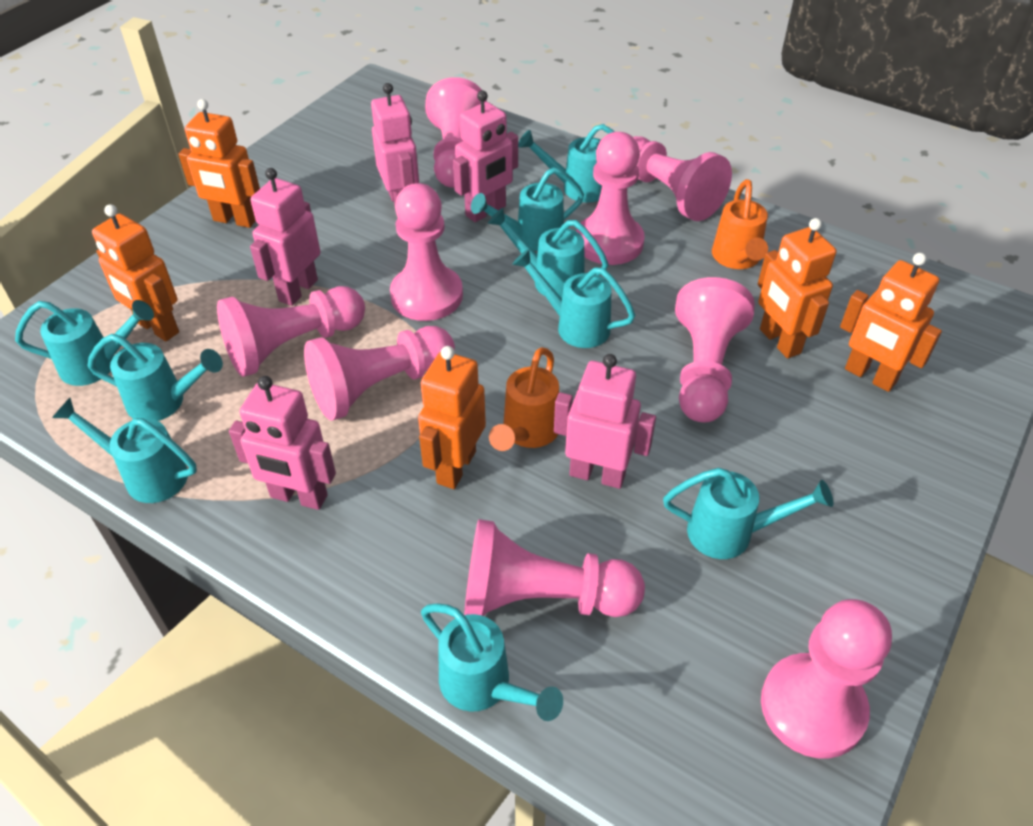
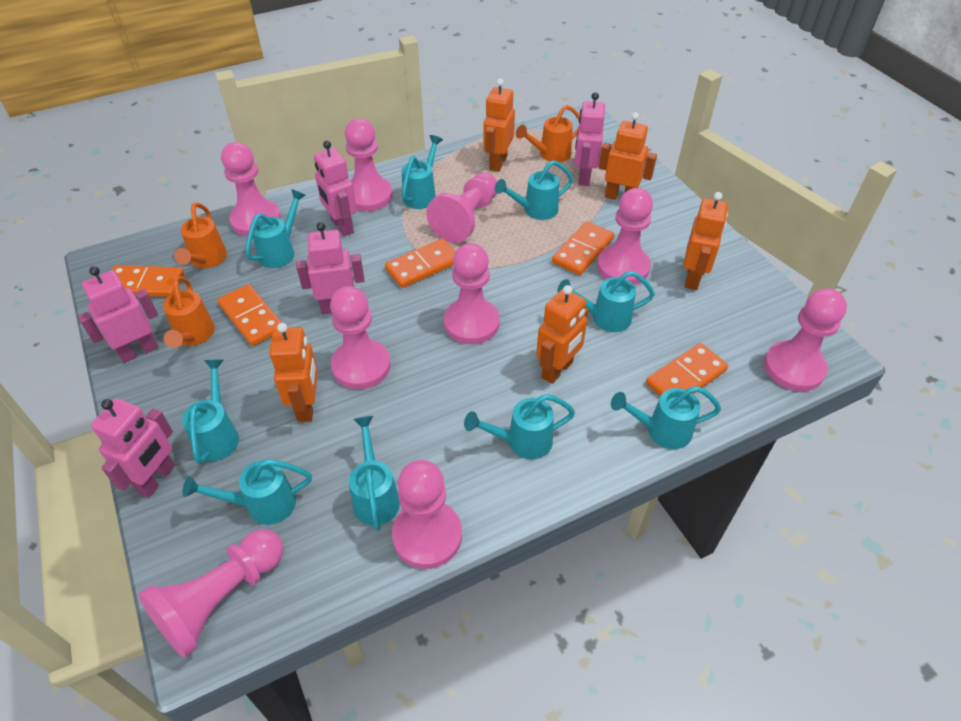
orange domino: none = 0 -> [112,265,184,297] [217,284,282,346] [385,239,456,288] [552,221,614,275] [646,343,728,397] = 5
orange watering can: [489,347,559,451] [712,179,768,269] = 2 -> [163,276,215,348] [174,202,227,268] [516,105,580,162] = 3

